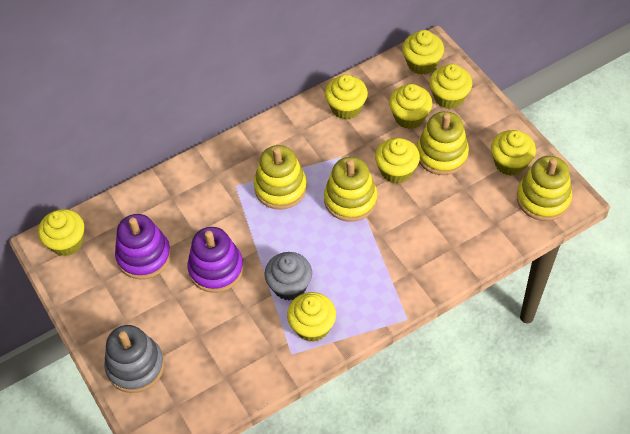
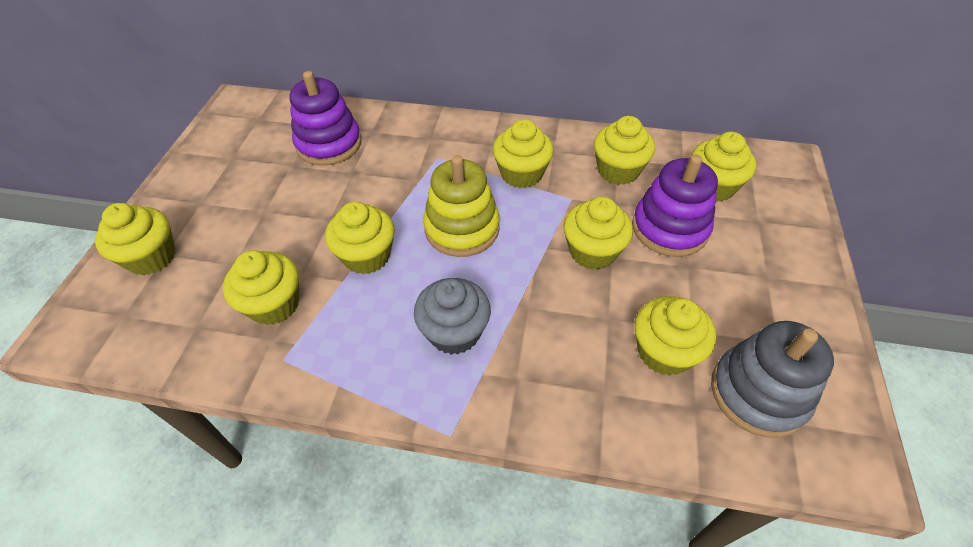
yellow stacking toy: [254,145,307,209] [324,157,377,222] [417,111,469,175] [517,156,572,221] = 4 -> [423,155,500,257] = 1

